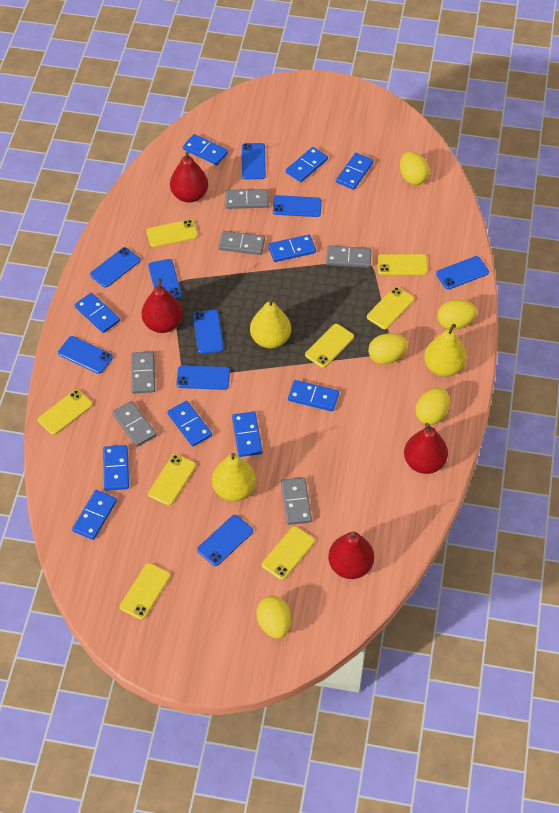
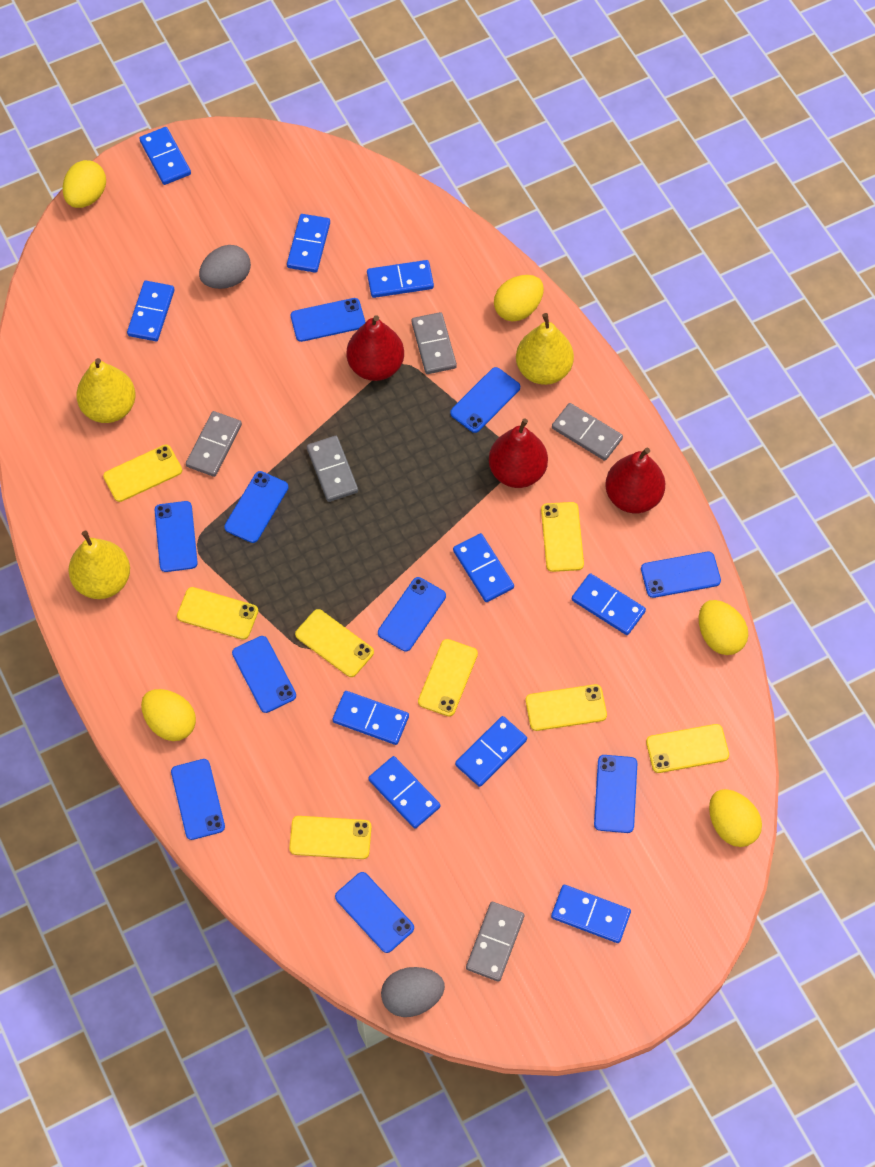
blue phone: [58,336,113,374] [90,247,140,288] [148,259,182,299] [176,365,230,390] [193,310,224,354] [197,515,253,566] [242,143,266,179] [273,195,322,217] [436,256,489,290] = 9 -> [155,501,198,572] [171,759,225,840] [224,471,288,543] [232,636,296,713] [291,298,365,342] [335,872,414,953] [378,577,446,652] [450,367,520,433] [594,755,637,833] [641,552,721,598] = 10
grey domino: [112,401,157,447] [131,352,155,393] [218,231,265,255] [225,189,269,209] [281,477,312,525] [326,246,371,268] = 6 -> [186,411,242,477] [307,436,358,502] [412,312,457,374] [466,902,524,982] [552,403,623,461] = 5
grey egg: none = 0 -> [199,245,251,289] [381,967,445,1017] = 2
red pear: [141,278,183,333] [170,152,208,203] [328,531,374,579] [404,423,448,474] = 4 -> [347,315,404,381] [489,418,548,488] [605,448,665,513] = 3

